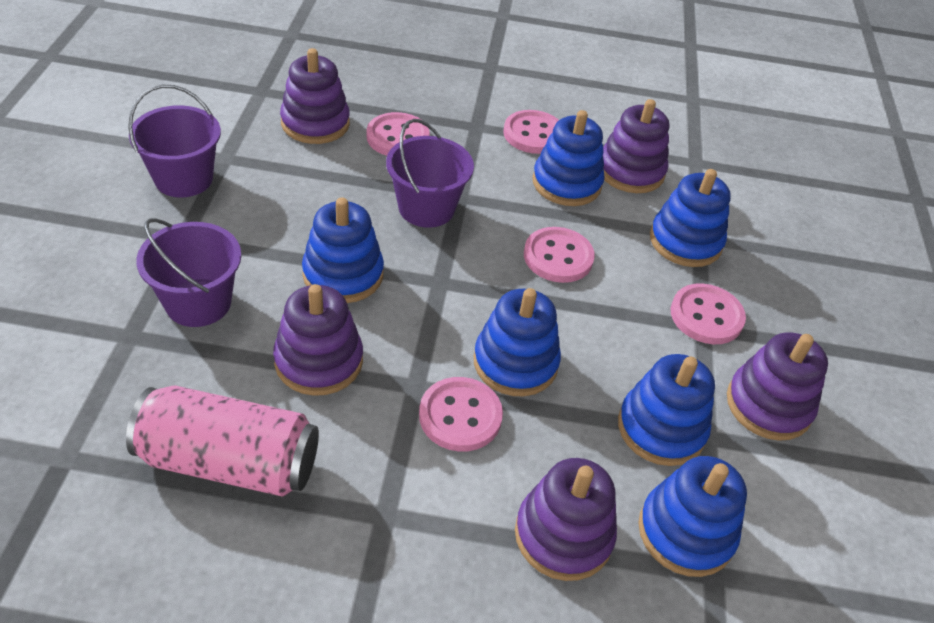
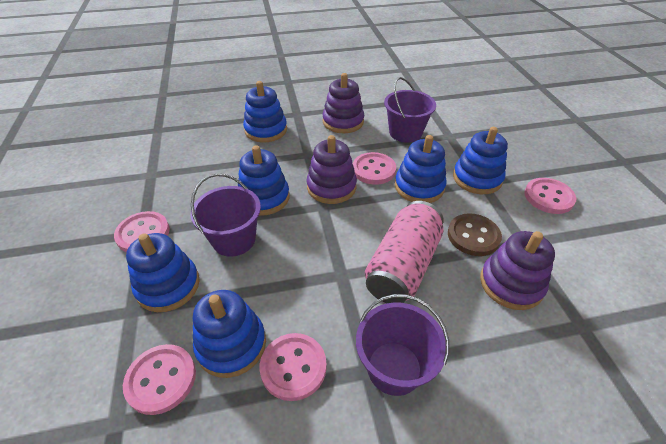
brown button: none = 0 -> [448,213,502,256] = 1
purple stacking toy: [273,284,363,396] [280,48,350,144] [515,458,617,581] [603,99,669,193] [727,332,828,441] = 5 -> [307,135,357,204] [323,73,364,133] [480,231,555,310] = 3

